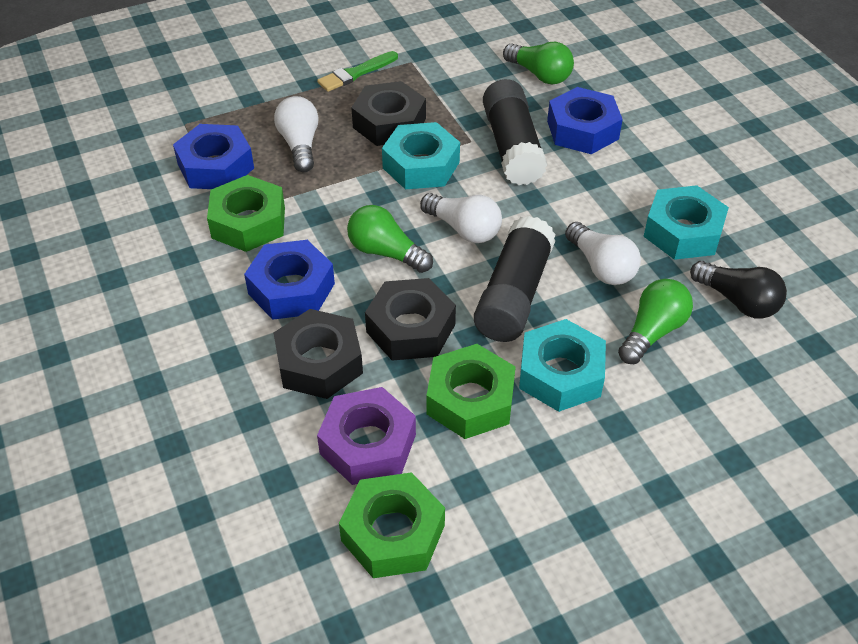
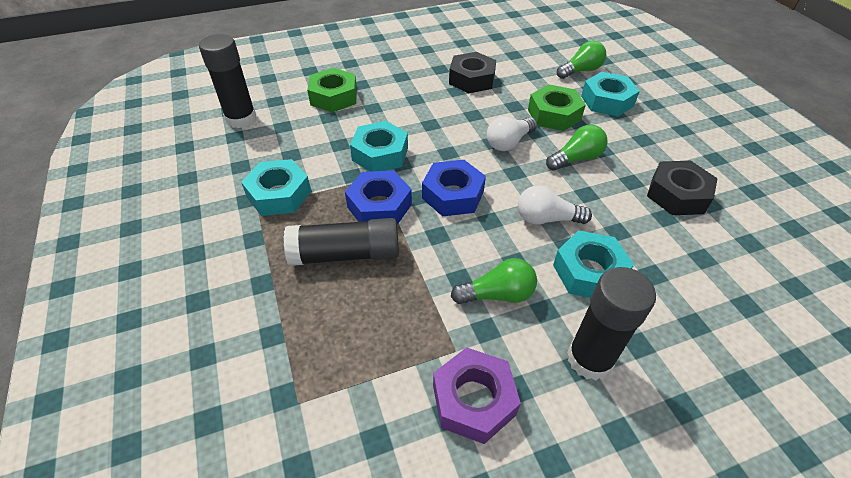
black glue stick: [474,216,556,342] [483,79,548,185] = 2 -> [199,34,256,128] [284,218,399,266] [567,267,656,380] = 3
black light bulb: [690,261,787,319] = 1 -> none = 0
black nut: [274,309,363,399] [352,81,426,146] [365,278,456,361] = 3 -> [449,52,496,93] [647,161,718,215] = 2
blue nut: [173,124,254,189] [244,240,335,320] [547,87,623,154] = 3 -> [345,171,412,225] [422,160,486,216] = 2
green brush: [317,51,398,92] = 1 -> none = 0
green nut: [207,175,285,252] [339,472,445,578] [427,344,516,439] = 3 -> [307,68,357,113] [528,84,586,131] = 2
turquoise nut: [382,122,460,189] [519,319,606,412] [643,185,729,260] = 3 -> [241,159,311,216] [350,121,408,171] [553,230,634,298] [581,72,640,116] = 4
white light bulb: [274,96,319,172] [420,193,502,243] [565,222,641,285] = 3 -> [487,117,537,151] [518,186,592,225] = 2

